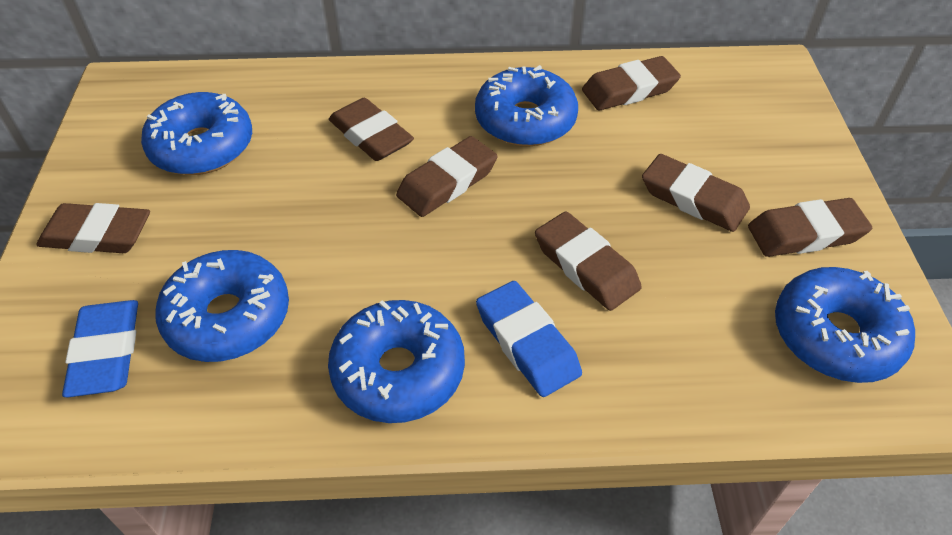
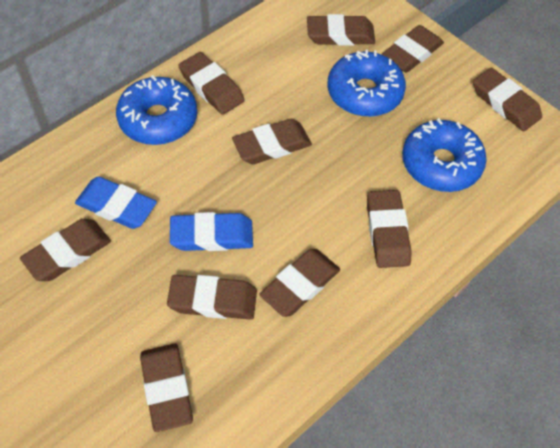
blue donut: [141,92,252,175] [156,250,289,362] [328,300,465,423] [475,65,578,147] [775,267,915,383] = 5 -> [116,75,197,145] [328,50,406,117] [402,118,487,192] = 3
brown eraser: [37,203,150,253] [329,98,414,161] [396,136,498,217] [535,212,642,311] [582,56,681,111] [642,154,750,232] [748,198,872,257] = 7 -> [20,219,111,281] [140,344,193,432] [167,275,257,320] [178,52,245,115] [232,119,312,164] [259,249,340,317] [307,14,375,46] [367,190,411,268] [381,25,444,73] [473,67,542,131] = 10

